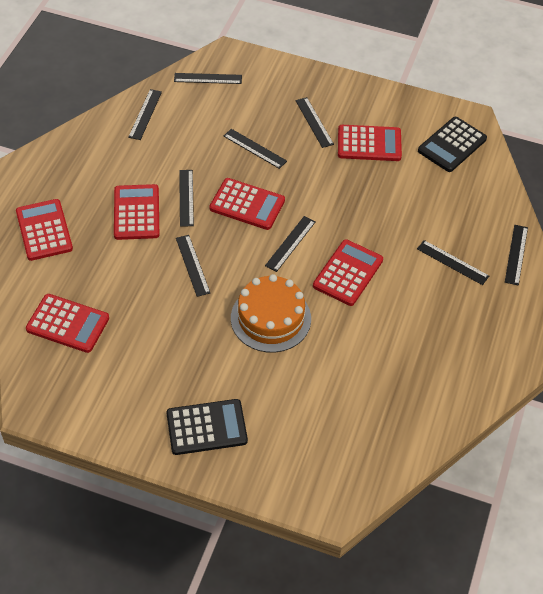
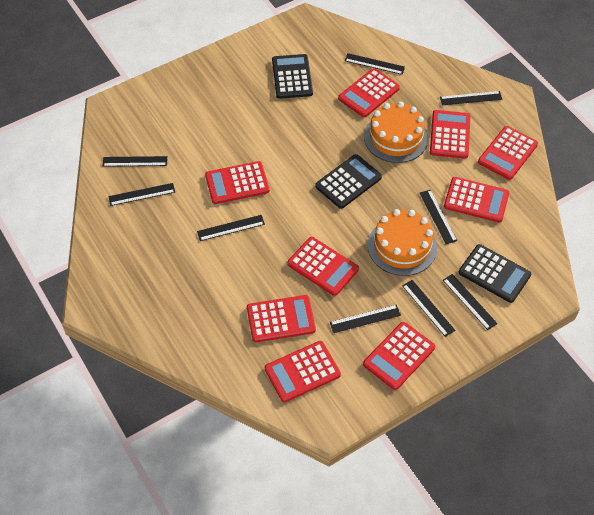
black calculator: [166,399,248,455] [418,117,487,172] = 2 -> [272,54,313,99] [315,154,382,209] [459,244,531,303] = 3
orange cake: [231,274,311,353] = 1 -> [364,102,428,163] [368,209,437,276] = 2
red calculator: [16,199,73,261] [26,294,109,353] [114,184,159,240] [209,178,285,230] [313,239,383,306] [338,125,402,161] = 6 -> [205,161,270,204] [247,295,316,342] [265,341,341,402] [287,237,359,296] [338,68,400,117] [363,322,435,390] [430,110,470,159] [444,177,509,223] [478,126,538,180] = 9

